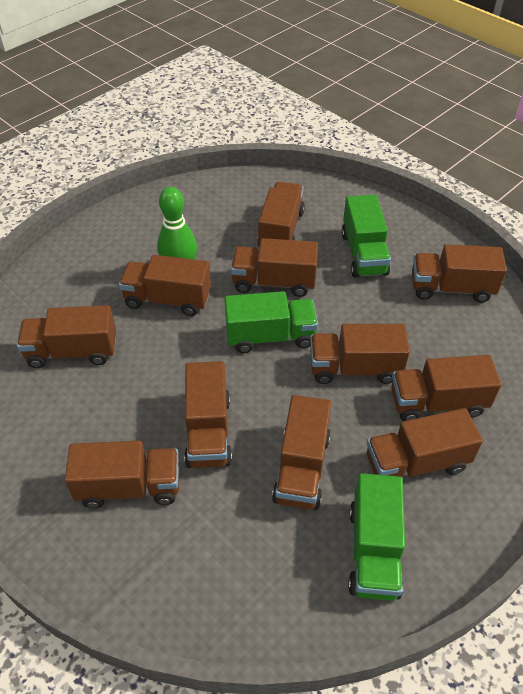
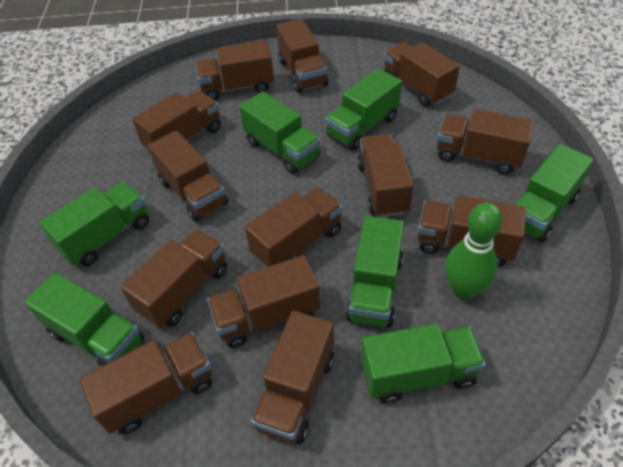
brown truck: [17,305,116,368] [65,441,179,509] [119,255,211,316] [184,361,232,468] [231,238,318,297] [258,182,305,246] [272,395,331,510] [310,324,410,384] [367,408,483,478] [391,355,501,421] [412,244,507,303] = 11 -> [80,332,212,434] [121,229,227,328] [132,91,221,151] [148,130,228,222] [196,41,274,100] [207,255,320,348] [245,187,342,267] [251,311,334,444] [276,18,328,93] [357,134,414,218] [384,42,460,106] [418,195,526,267] [437,109,534,174] = 13
green truck: [224,291,318,353] [341,195,391,278] [348,473,405,601] = 3 -> [24,272,144,367] [39,182,149,266] [239,92,320,174] [325,69,402,150] [345,216,404,327] [361,324,486,403] [514,144,594,242] = 7

